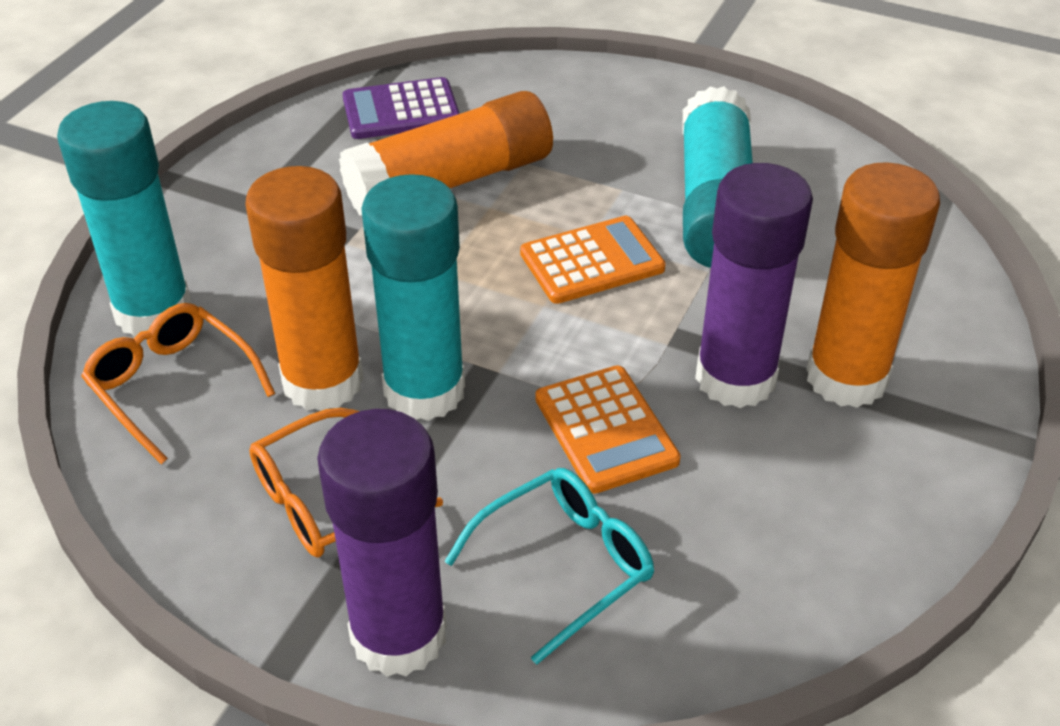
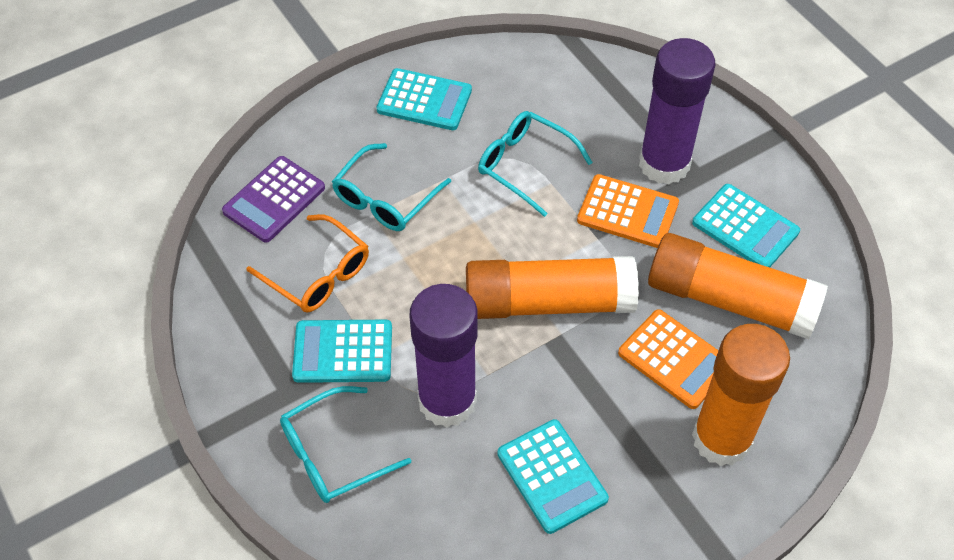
orange glasses: [81,303,275,464] [249,408,443,558] = 2 -> [247,214,369,313] = 1
turquoise calculator: none = 0 -> [292,320,392,383] [377,68,472,130] [497,419,609,534] [692,184,800,267] = 4
turquoise glasses: [444,468,654,665] = 1 -> [280,386,411,503] [332,143,451,231] [478,111,593,217] = 3
turquoise glue stick: [57,101,191,337] [361,174,465,421] [682,86,753,268] = 3 -> none = 0

